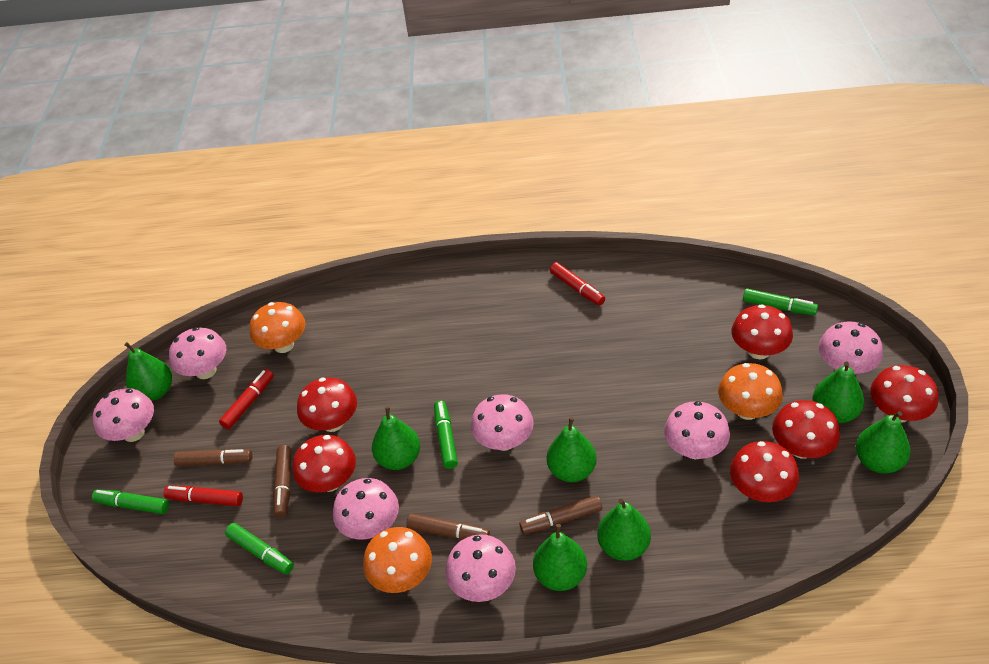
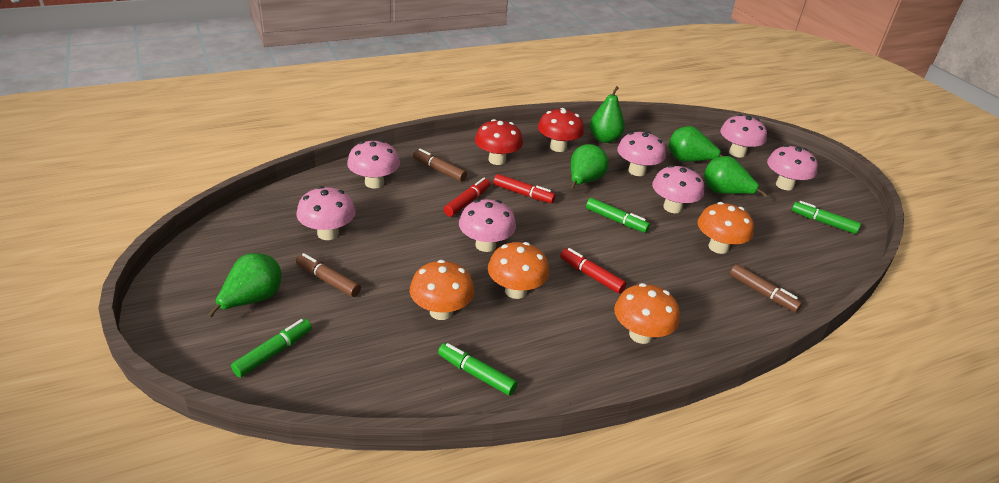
brown marker: [173,449,253,466] [273,445,291,518] [407,513,490,540] [519,495,602,534] = 4 -> [296,253,361,297] [413,148,467,182] [730,264,802,312] = 3
green pear: [124,342,172,401] [372,406,420,470] [533,524,587,591] [547,417,597,482] [597,499,651,561] [813,361,864,423] [856,411,911,474] = 7 -> [208,253,281,318] [570,144,608,190] [590,86,625,143] [669,126,722,162] [704,156,768,198] = 5
orange mushroom: [249,302,306,353] [363,527,432,593] [718,363,783,420] = 3 -> [410,260,474,320] [488,242,549,299] [614,283,680,344] [697,202,754,254] = 4
red mushroom: [293,435,356,492] [297,378,357,432] [730,441,799,502] [731,304,793,359] [772,400,840,459] [870,365,938,423] = 6 -> [475,119,523,165] [538,108,584,152] = 2

